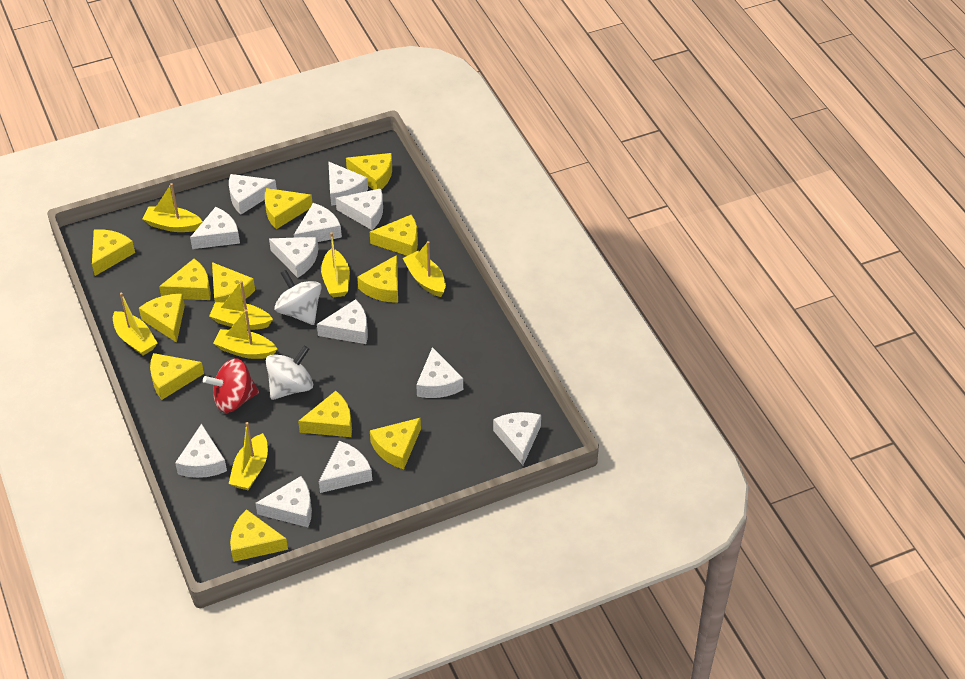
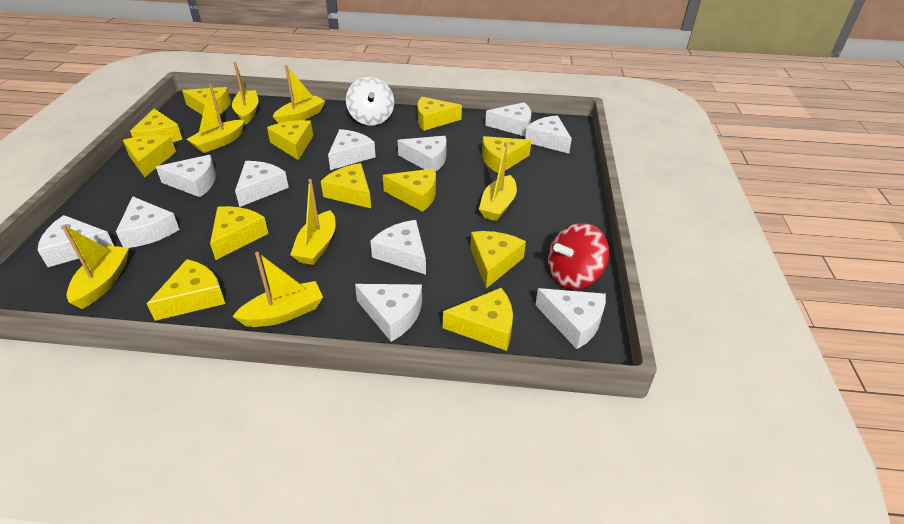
white cheese: [175,424,227,478] [190,207,240,249] [229,174,277,214] [255,476,312,527] [269,237,318,278] [294,203,342,242] [317,299,368,344] [319,441,372,493] [328,161,368,206] [336,188,383,230] [416,347,463,398] [493,412,541,465] = 12 -> [38,215,114,267] [116,196,180,248] [156,155,216,197] [235,161,289,207] [328,129,376,170] [355,284,422,342] [370,220,426,275] [398,136,447,172] [485,102,531,137] [525,115,572,154] [535,288,606,349] = 11
white spinning top: [266,346,313,400] [274,270,322,325] = 2 -> [346,77,394,125] = 1

